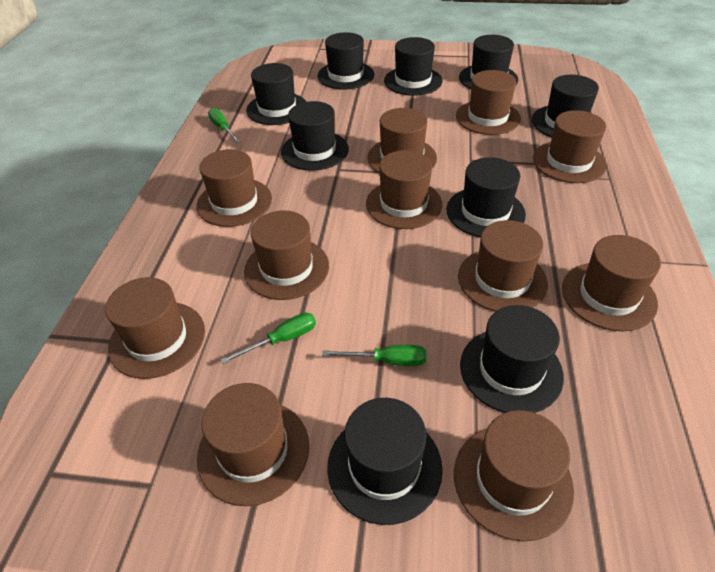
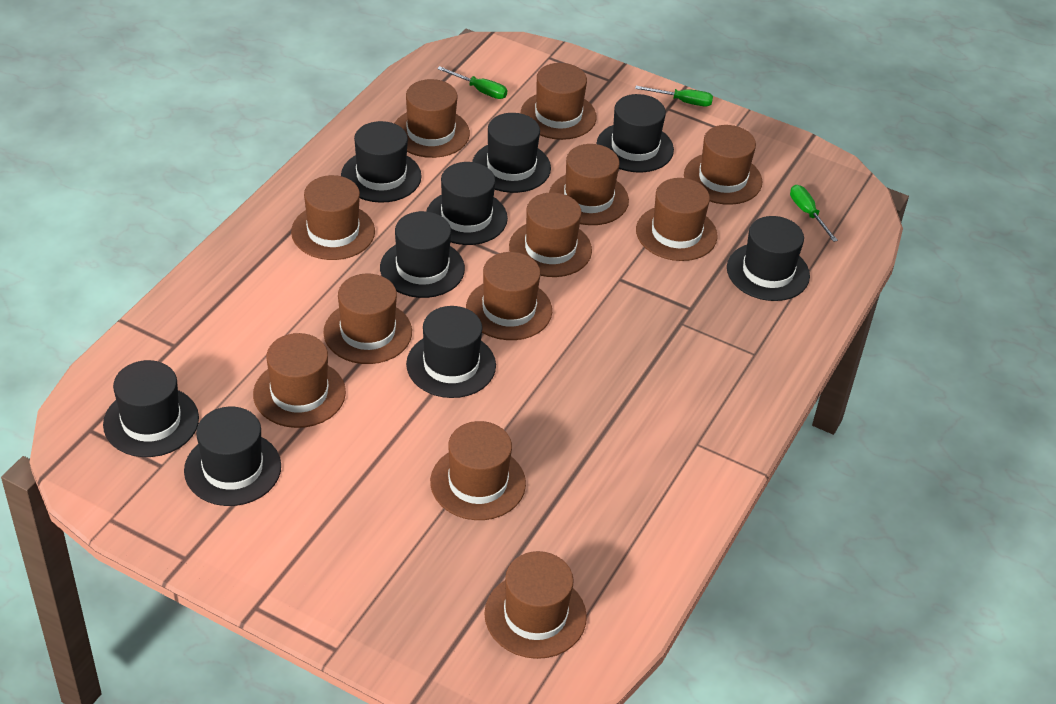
brown hat: [105,277,205,379] [196,149,272,227] [197,383,309,506] [244,210,329,300] [366,150,442,229] [367,108,437,174] [454,410,574,541] [456,70,521,135] [458,220,548,312] [533,110,607,183] [562,235,661,331] = 11 -> [253,333,346,428] [291,175,375,260] [323,274,412,364] [394,79,470,158] [430,421,526,520] [466,252,552,340] [484,551,587,659] [509,192,592,277] [521,63,597,140] [549,144,629,225] [636,178,718,261] [684,125,762,205] = 12

